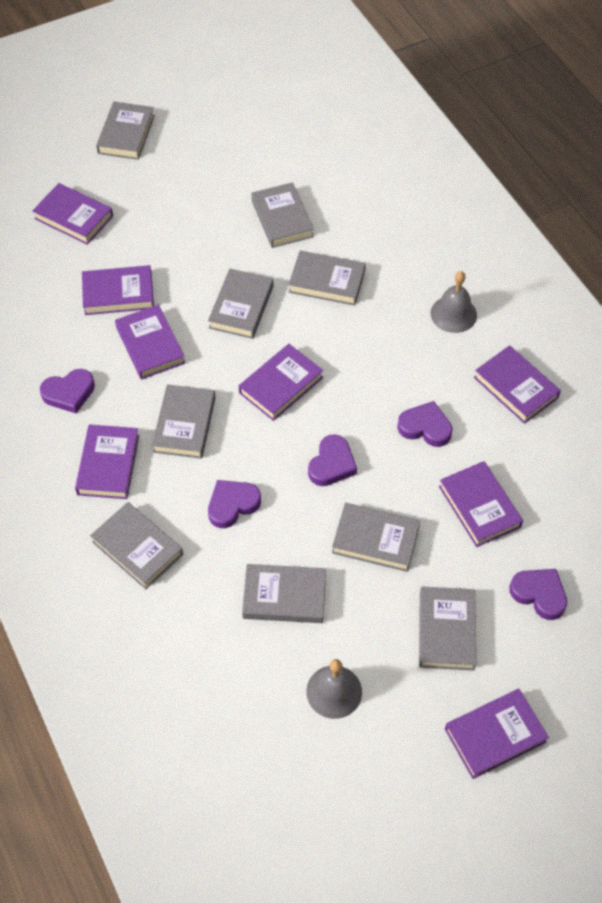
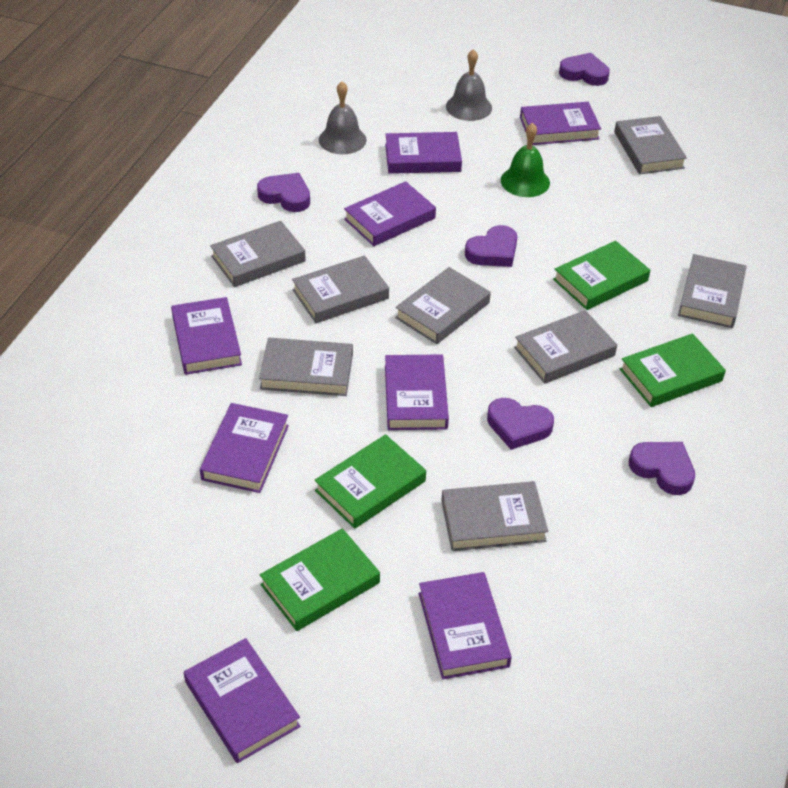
green bell: none = 0 -> [501,123,550,197] = 1
green book: none = 0 -> [260,528,380,631] [314,434,426,529] [553,241,650,310] [620,333,726,407] = 4
grey book: [90,502,183,589] [96,102,155,160] [152,384,216,459] [208,269,274,339] [242,564,326,623] [251,182,314,248] [289,251,366,306] [332,503,420,572] [419,587,476,670] = 9 -> [210,221,306,287] [259,338,353,396] [292,255,389,323] [395,267,491,344] [441,481,548,551] [514,310,617,384] [614,116,687,174] [678,254,746,328] = 8

